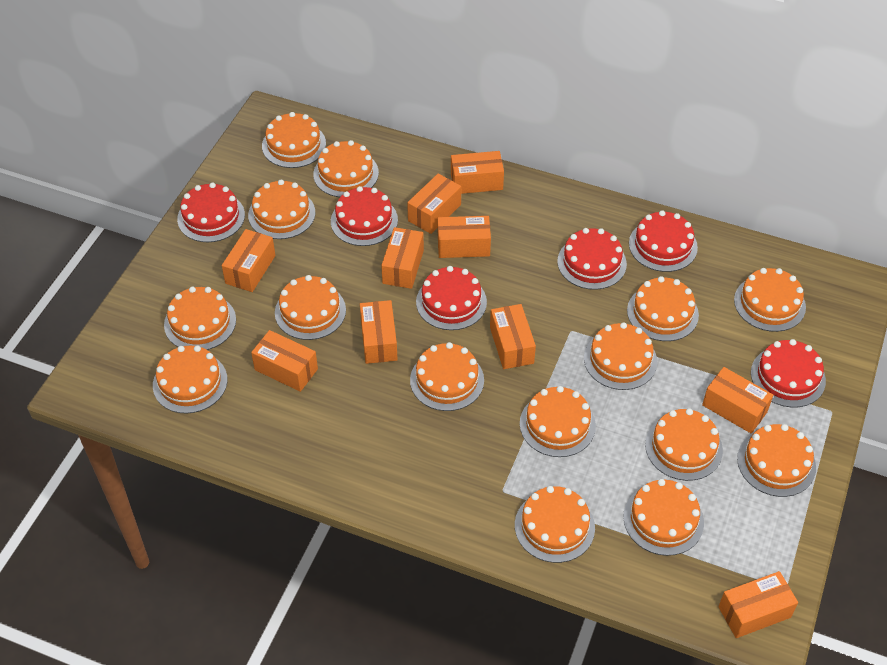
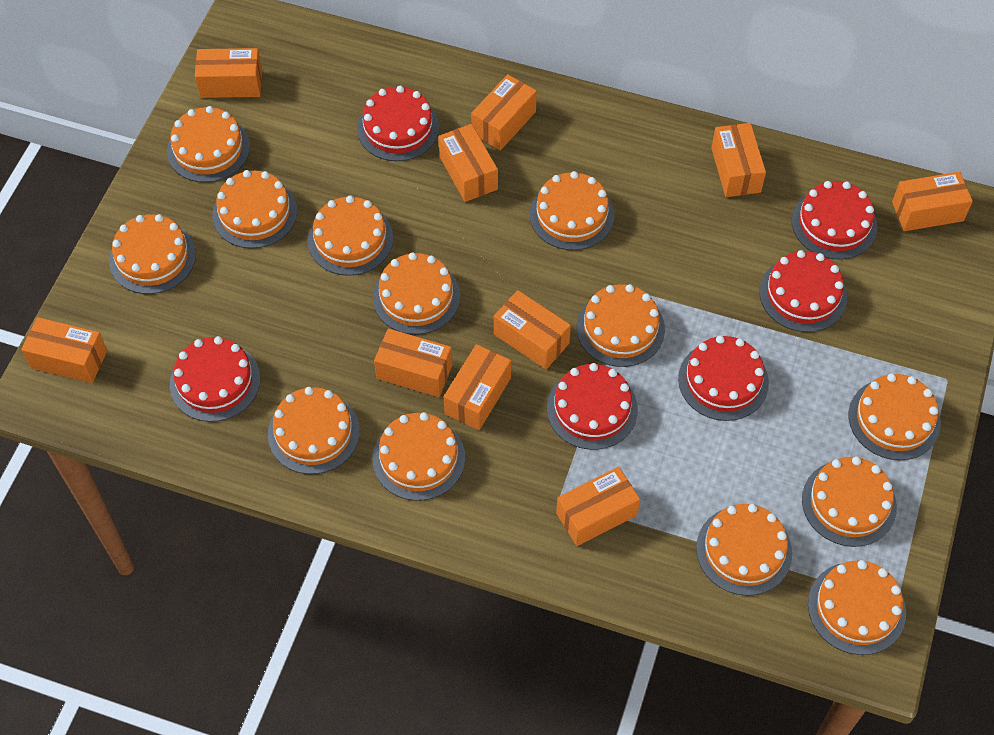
orange cake: [153,345,227,414] [164,287,236,350] [248,180,315,239] [262,112,326,168] [275,275,346,340] [313,140,379,197] [410,342,484,411] [515,486,595,563] [520,386,596,457] [584,322,657,390] [623,479,704,556] [627,276,699,341] [645,408,723,481] [734,268,806,332] [737,424,816,497] = 15 -> [109,214,196,294] [167,106,250,182] [212,170,297,249] [268,387,360,474] [308,196,393,276] [373,252,460,335] [373,412,465,501] [530,171,614,250] [577,284,665,367] [696,504,792,596] [802,457,897,547] [808,560,906,655] [849,373,941,460] = 13

